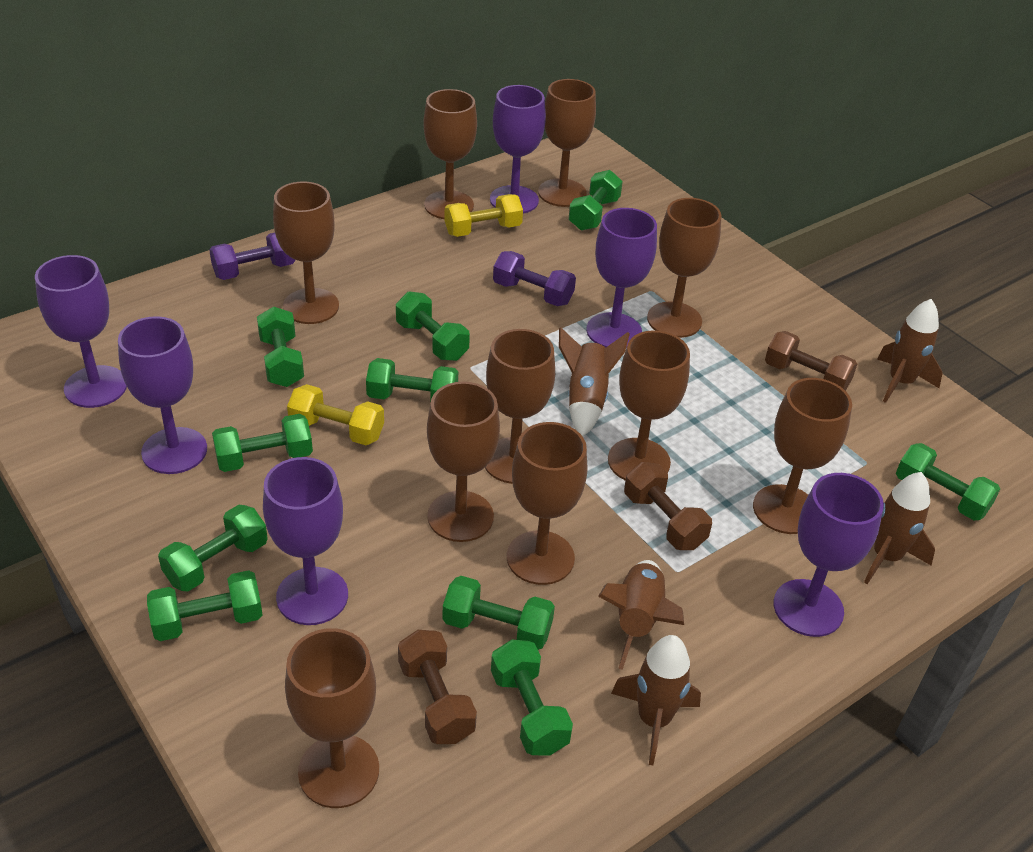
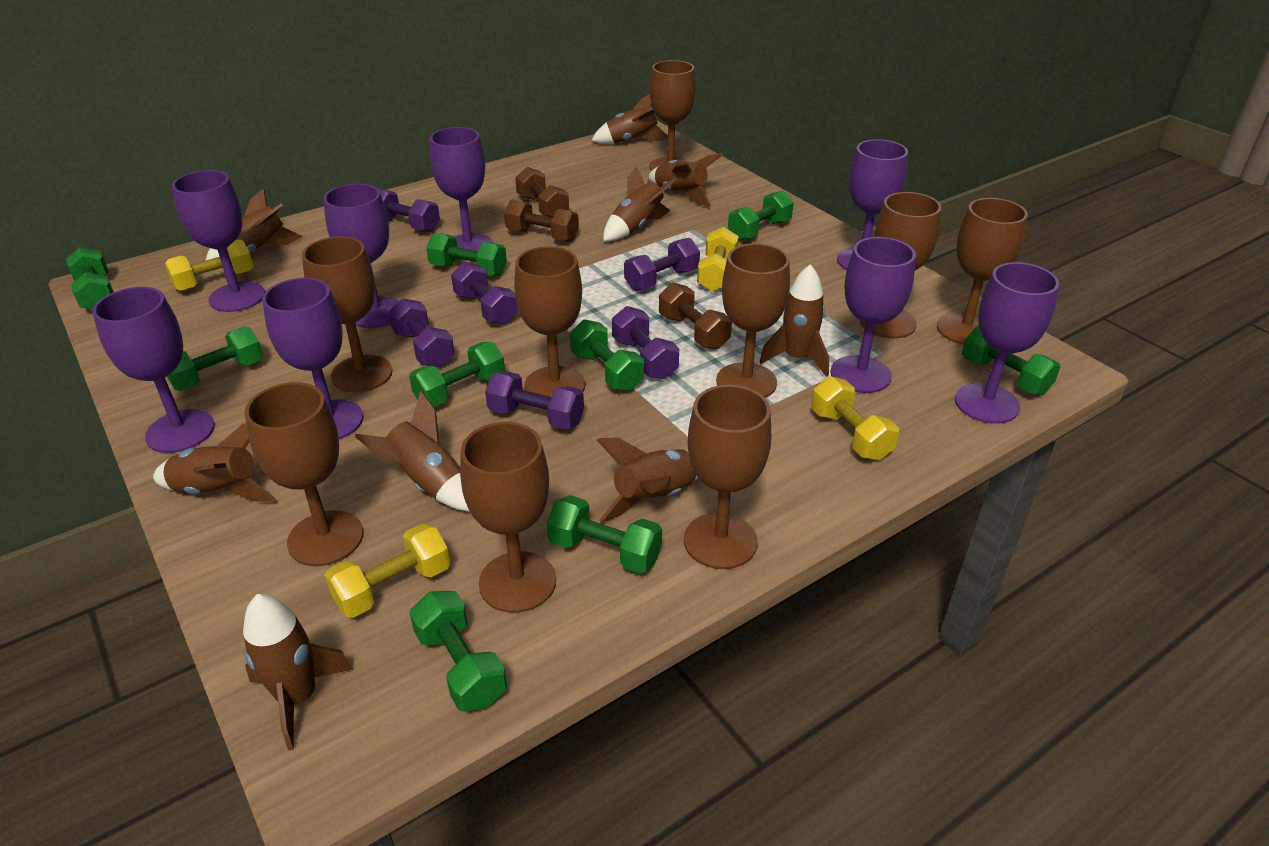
brown goblet: [273,181,339,324] [285,628,379,808] [424,89,477,219] [427,382,500,542] [485,329,555,484] [507,422,587,585] [538,79,596,207] [608,330,690,481] [647,198,722,338] [753,378,852,534] = 10 -> [245,382,363,566] [302,236,393,393] [460,422,556,613] [514,246,585,397] [649,60,696,171] [684,385,771,569] [716,243,790,398] [860,192,941,339] [937,198,1028,345] = 9
brown rocket: [559,327,630,437] [598,560,684,670] [611,635,701,765] [864,472,935,584] [877,299,943,403] = 5 -> [153,424,276,501] [206,188,303,260] [243,594,353,751] [355,391,469,511] [591,94,668,144] [597,438,698,523] [603,166,677,241] [648,153,723,206] [759,264,829,377] = 9
green dumbbell: [147,570,263,641] [158,505,268,591] [212,414,313,472] [257,307,304,387] [366,358,458,399] [396,292,470,361] [442,576,555,650] [491,640,573,756] [569,170,623,231] [896,443,1000,520] = 10 -> [66,247,114,309] [167,326,263,391] [409,342,505,407] [409,591,507,712] [426,233,507,276] [546,495,662,573] [570,320,644,391] [728,190,794,241] [962,325,1060,395] = 9
purple dumbbell: [209,233,295,280] [493,251,576,306] = 2 -> [379,189,440,232] [388,298,455,368] [451,262,518,325] [485,371,584,430] [612,306,679,379] [624,238,700,291] = 6
purple goblet: [35,255,127,408] [118,316,207,474] [263,457,348,625] [490,85,546,214] [587,208,657,348] [773,473,884,637] = 6 -> [92,287,215,453] [172,170,265,312] [262,278,363,439] [323,183,399,328] [430,127,493,251] [830,237,916,393] [837,139,908,270] [955,262,1059,424] = 8
yellow dumbbell: [287,384,384,445] [444,194,523,237] = 2 -> [165,239,254,291] [324,523,450,618] [697,227,739,292] [811,376,899,460] = 4

